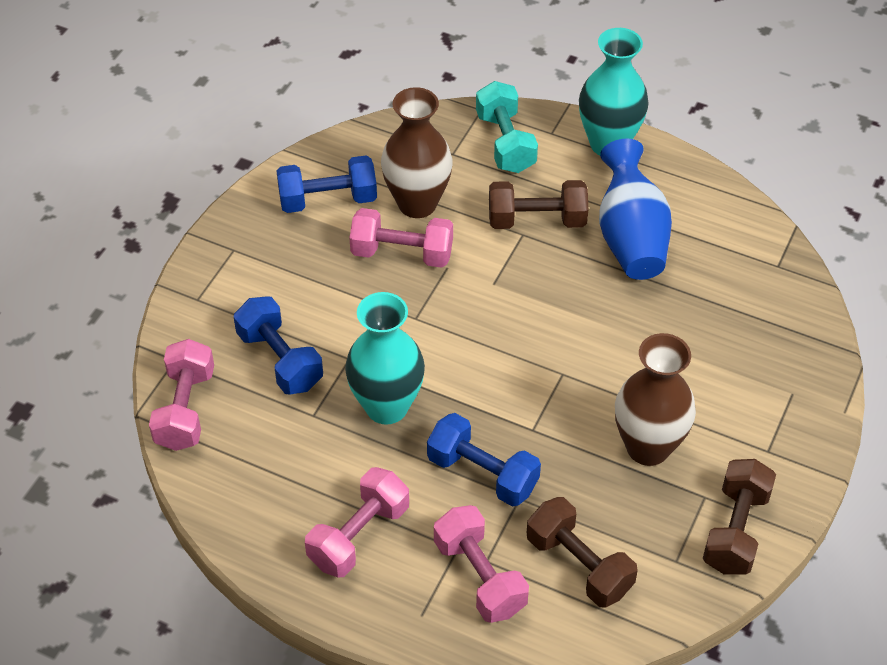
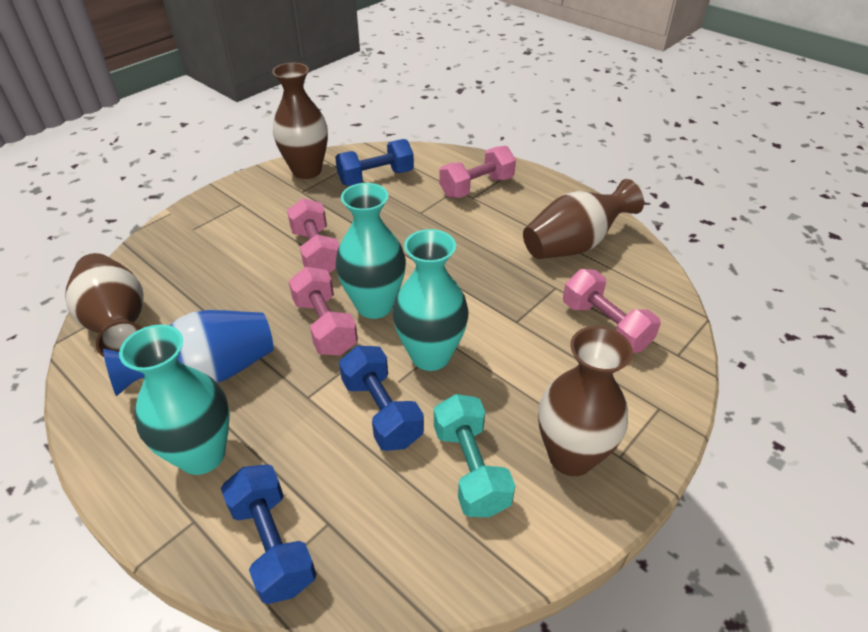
brown dumbbell: [489,180,588,229] [527,497,638,607] [703,459,776,575] = 3 -> none = 0
brown vase: [381,87,453,218] [615,333,696,466] = 2 -> [65,253,144,357] [272,63,328,179] [523,179,644,259] [538,326,633,476] = 4
turquoise vase: [345,292,425,425] [579,28,649,155] = 2 -> [119,325,230,475] [336,183,406,319] [392,229,469,371] = 3

